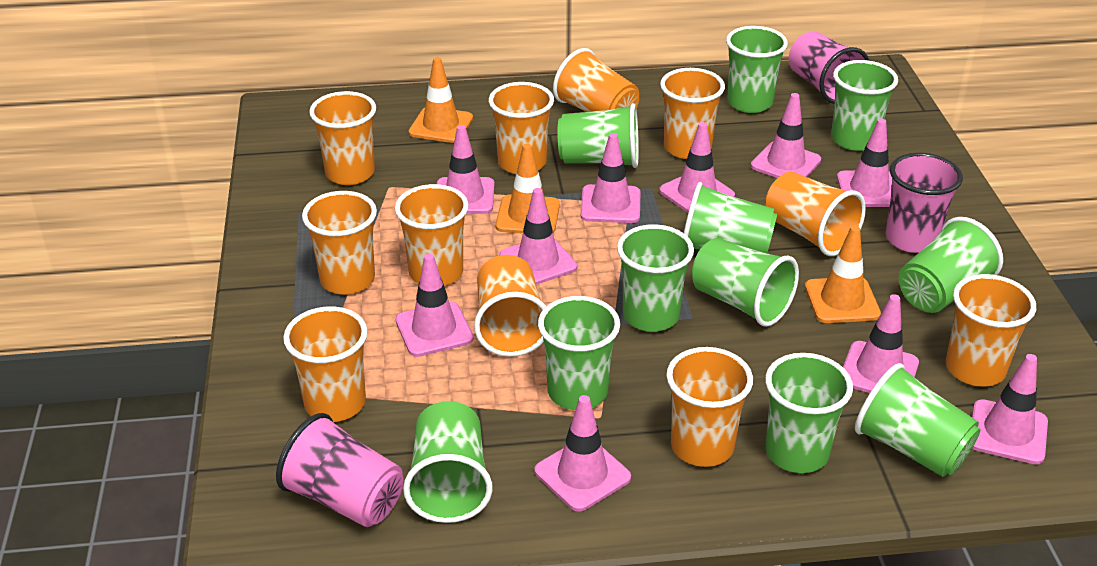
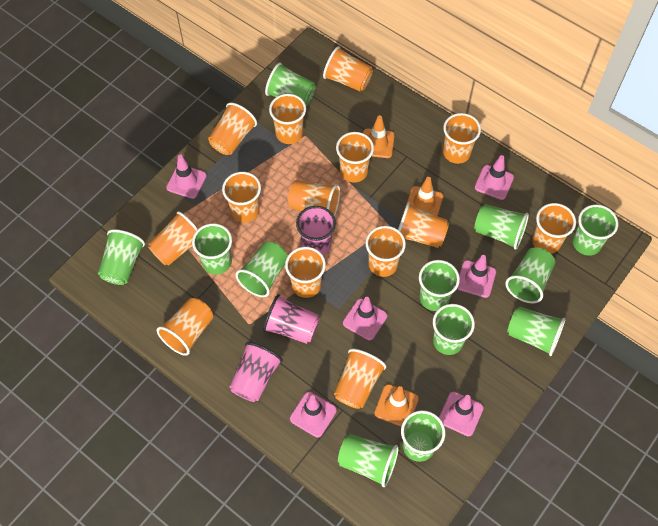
green cup: [403,401,493,523] [538,296,620,410] [558,103,639,168] [617,224,694,332] [684,182,777,253] [692,238,799,327] [726,26,788,113] [765,353,853,473] [831,60,898,151] [855,363,980,477] [898,217,1003,313] = 11 -> [98,229,145,285] [192,223,232,275] [235,242,288,297] [265,62,316,106] [338,434,399,487] [401,410,445,462] [419,260,460,311] [433,304,475,355] [474,204,529,250] [505,248,555,303] [507,306,566,356] [573,204,618,256] = 12
orange cup: [283,306,367,422] [302,191,377,295] [309,91,376,185] [395,184,469,286] [474,255,546,357] [489,82,554,174] [553,48,639,112] [660,68,725,159] [666,347,753,467] [765,172,866,256] [946,274,1036,386] = 11 -> [148,211,198,265] [157,298,213,356] [208,103,257,155] [222,172,261,222] [269,94,306,144] [285,247,326,298] [288,180,340,217] [323,46,373,92] [334,349,386,409] [336,132,374,183] [365,226,406,277] [398,202,449,248] [443,113,481,164] [532,203,576,254] = 14
pink traffic cone: [395,254,473,357] [437,125,495,214] [499,188,577,285] [534,395,631,512] [581,133,641,223] [659,122,735,213] [751,93,821,178] [837,119,892,207] [843,294,919,393] [972,354,1048,464] = 10 -> [166,154,207,199] [290,392,337,438] [343,297,387,340] [439,392,484,437] [457,255,496,298] [475,155,514,200] = 6

